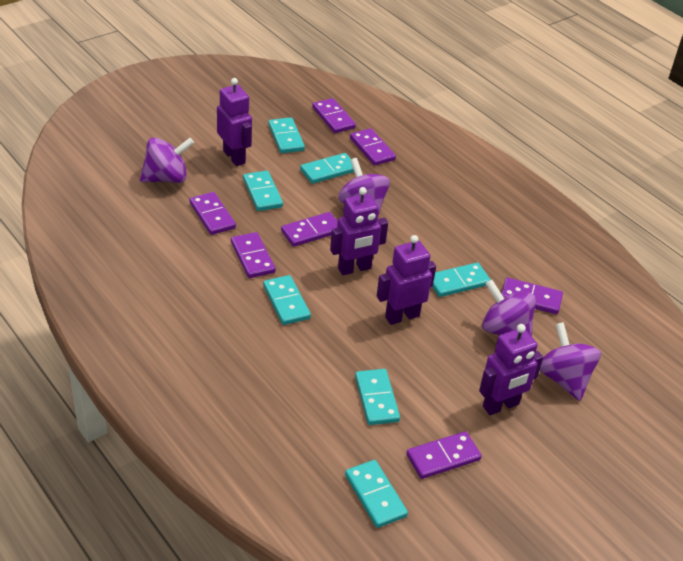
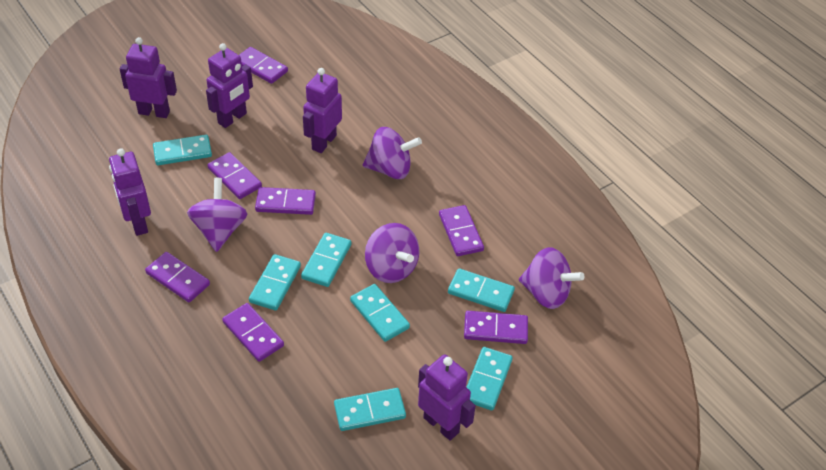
purple robot: [217,78,252,166] [330,187,388,275] [377,235,436,325] [479,324,543,415] = 4 -> [109,148,151,236] [120,37,177,118] [206,43,253,128] [303,68,342,153] [418,354,476,441] = 5

